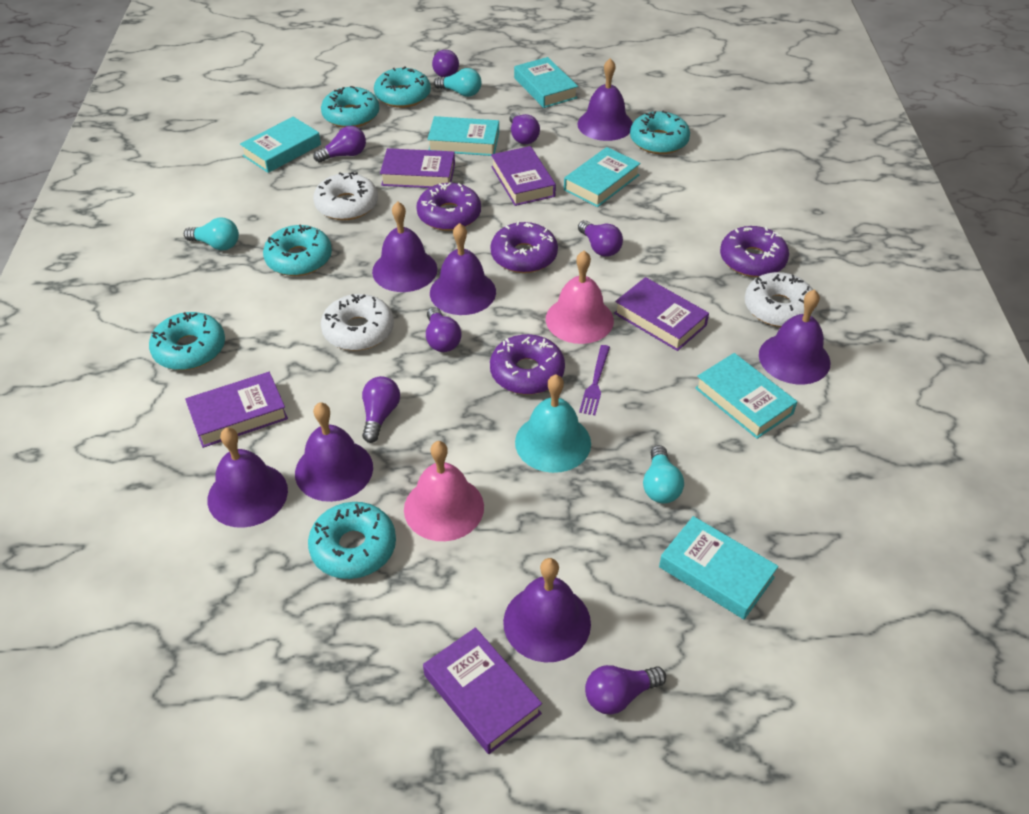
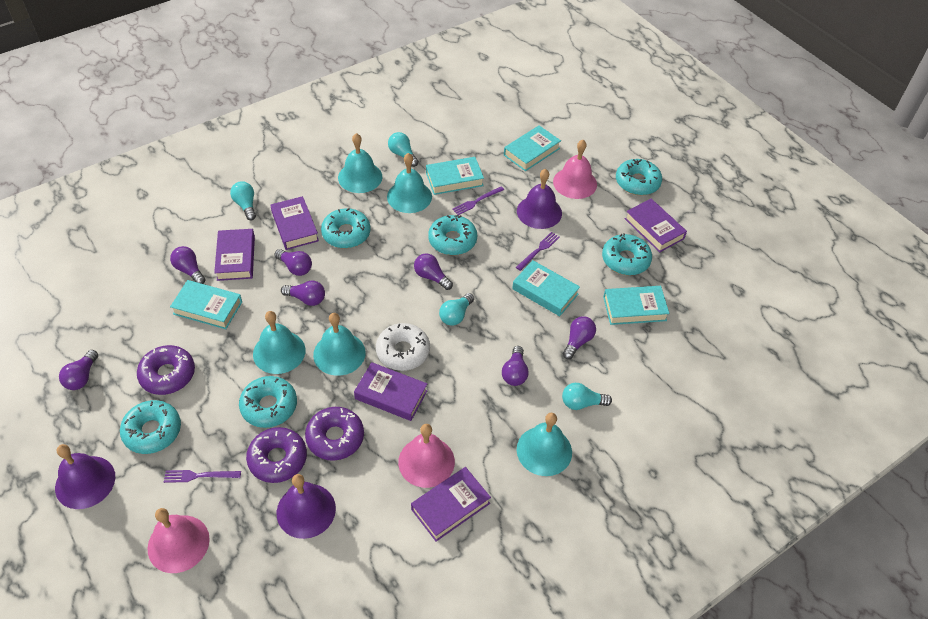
pink bell: [404,441,484,541] [546,251,614,344] = 2 -> [148,508,210,573] [398,424,455,488] [553,140,597,199] = 3
purple bell: [208,427,288,528] [295,402,373,502] [372,201,438,292] [430,223,496,315] [503,558,591,662] [577,58,633,141] [759,289,831,385] = 7 -> [55,444,115,509] [277,474,336,539] [517,169,562,229] = 3
purple donut: [416,182,481,231] [490,334,565,395] [491,221,558,273] [720,226,789,277] = 4 -> [137,345,195,395] [246,427,307,483] [305,407,364,461] = 3
purple fork: [579,345,610,415] = 1 -> [164,470,241,483] [452,186,504,215] [516,232,560,271] = 3
turquoise bell: [515,374,591,473] = 1 -> [253,311,305,374] [313,313,366,376] [338,133,382,193] [387,153,432,213] [517,413,572,476] = 5
turquoise book: [240,117,321,173] [427,116,499,156] [514,57,578,108] [564,147,641,207] [659,516,778,620] [695,353,797,439] = 6 -> [170,280,242,329] [426,157,484,195] [504,125,561,171] [512,260,580,316] [603,286,669,325] = 5
turquoise light bulb: [184,218,239,250] [434,68,482,97] [643,445,684,503] = 3 -> [230,181,256,221] [388,132,419,167] [439,293,474,326] [562,383,612,410] = 4
white donut: [313,172,378,220] [321,294,394,351] [745,272,817,327] = 3 -> [376,323,430,371] = 1

